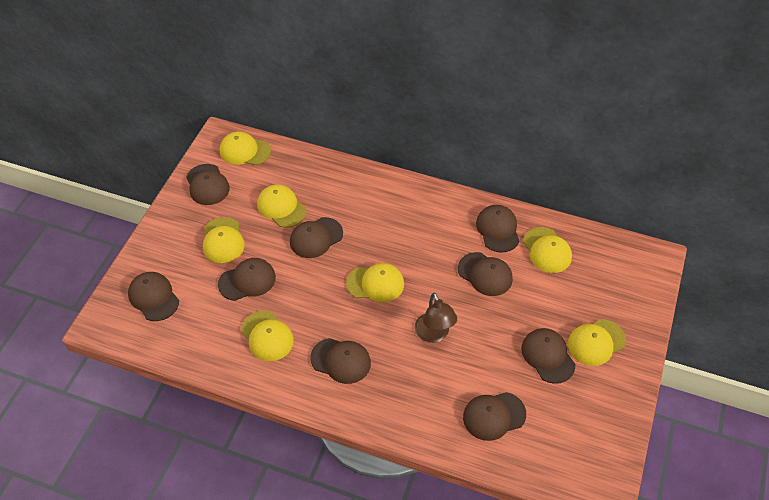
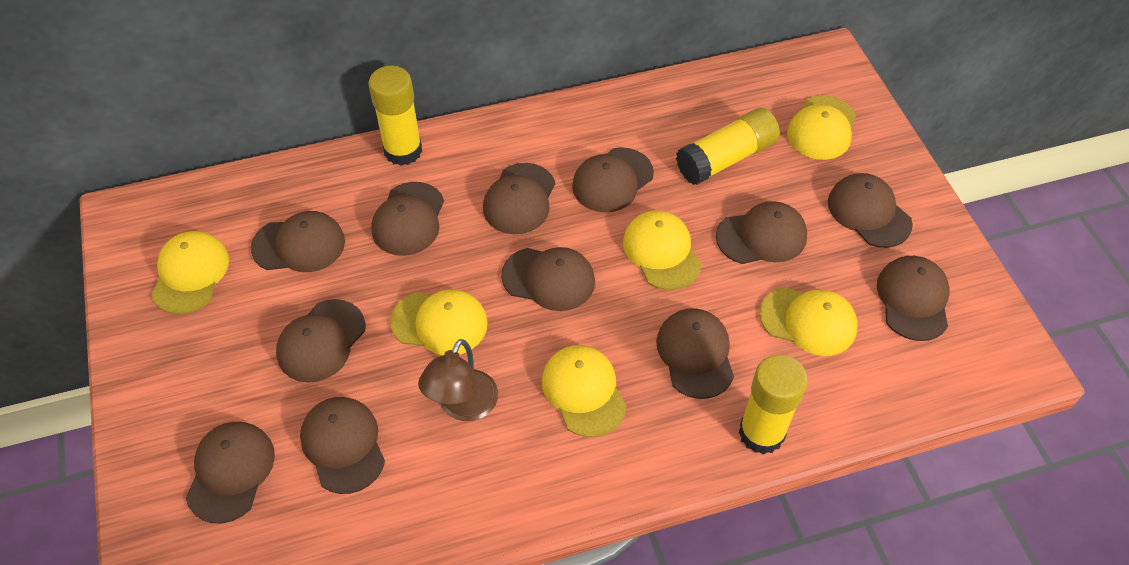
brown cap: [128,272,179,321] [186,164,230,205] [218,258,276,301] [290,217,343,258] [310,338,371,384] [458,252,513,296] [463,392,526,441] [476,205,519,252] [521,328,575,384] = 9 -> [186,422,275,523] [251,211,345,272] [276,299,366,383] [300,397,385,494] [371,182,444,256] [483,163,555,234] [501,247,595,311] [572,147,654,212] [656,308,734,399] [716,201,807,264] [828,173,913,248] [877,256,950,341] = 12
yellow cap: [203,217,245,263] [220,131,271,165] [241,310,294,361] [257,184,307,228] [346,263,404,302] [523,227,572,273] [568,319,626,366] = 7 -> [151,231,229,314] [390,289,488,355] [542,345,627,437] [623,210,701,290] [759,287,858,356] [787,96,856,160] = 6
yellow glue stick: none = 0 -> [369,65,422,166] [676,108,780,185] [739,354,808,455] = 3

